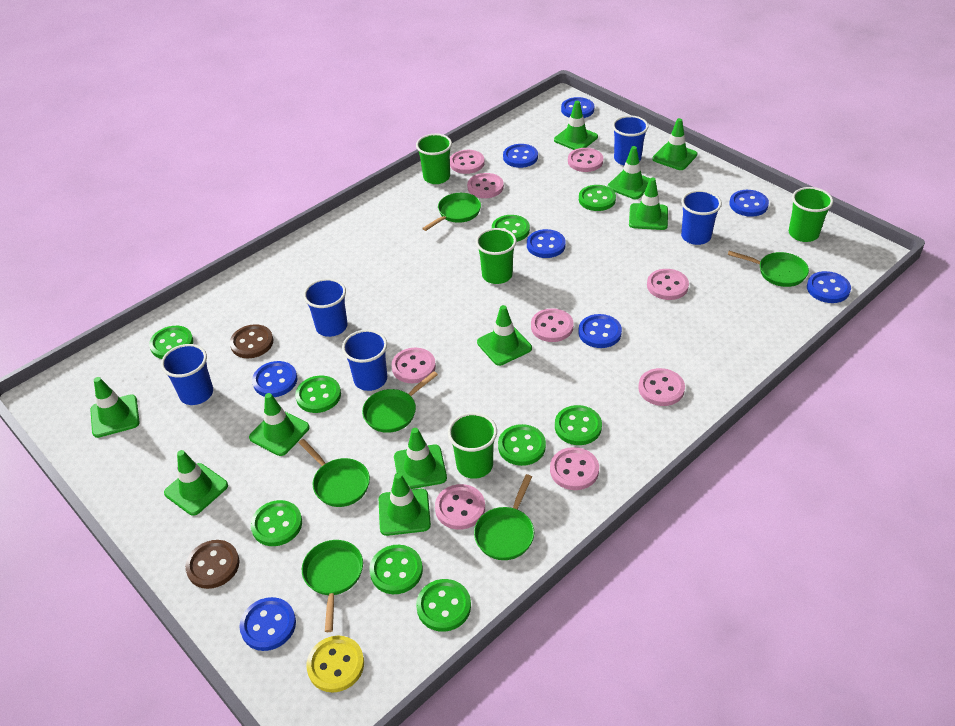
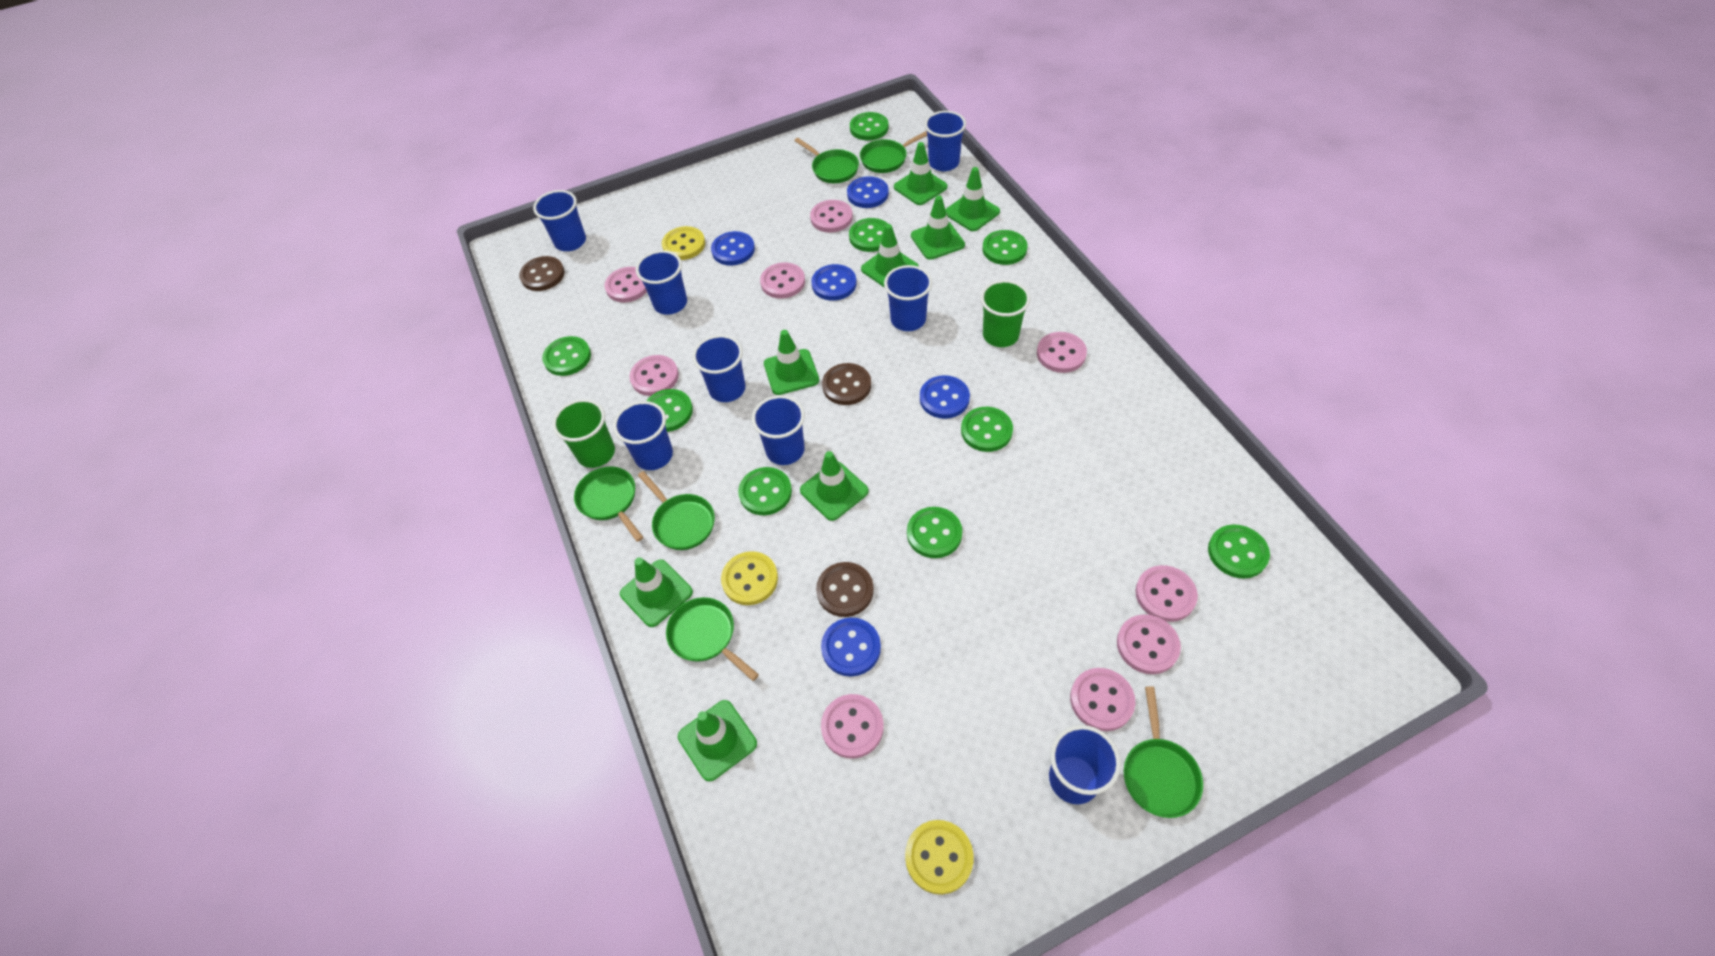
blue button: [239,597,296,651] [252,361,297,397] [503,144,538,168] [527,229,566,258] [561,97,594,118] [578,314,622,348] [729,190,769,217] [807,271,851,303] = 8 -> [711,231,755,266] [811,264,857,301] [821,618,881,677] [847,176,889,208] [920,375,970,419] = 5
blue cup: [161,344,213,405] [303,278,348,337] [342,330,387,391] [612,115,649,165] [681,190,722,245] = 5 -> [533,190,586,251] [613,401,673,470] [636,250,687,315] [693,335,746,402] [752,395,805,465] [884,265,932,331] [924,111,966,171] [1049,725,1121,804] = 8
brown button: [185,540,240,589] [230,324,273,358] = 2 -> [519,256,565,291] [816,562,874,617] [822,363,871,405] = 3
green cup: [416,134,452,184] [448,413,497,479] [476,228,517,284] [789,187,833,242] = 4 -> [552,399,615,468] [981,280,1030,347] = 2
green traffic cone: [90,377,139,438] [164,450,228,516] [249,393,310,456] [379,473,431,536] [394,428,447,489] [477,305,532,366] [554,101,598,150] [607,146,650,199] [629,178,668,230] [652,118,697,170] = 10 -> [620,557,693,627] [678,700,757,782] [764,330,819,395] [800,451,869,521] [861,224,919,288] [894,142,947,205] [911,195,965,260] [945,167,1000,231] = 8
yellow button: [306,636,364,693] = 1 -> [662,226,705,260] [721,551,778,605] [905,820,974,895] = 3

